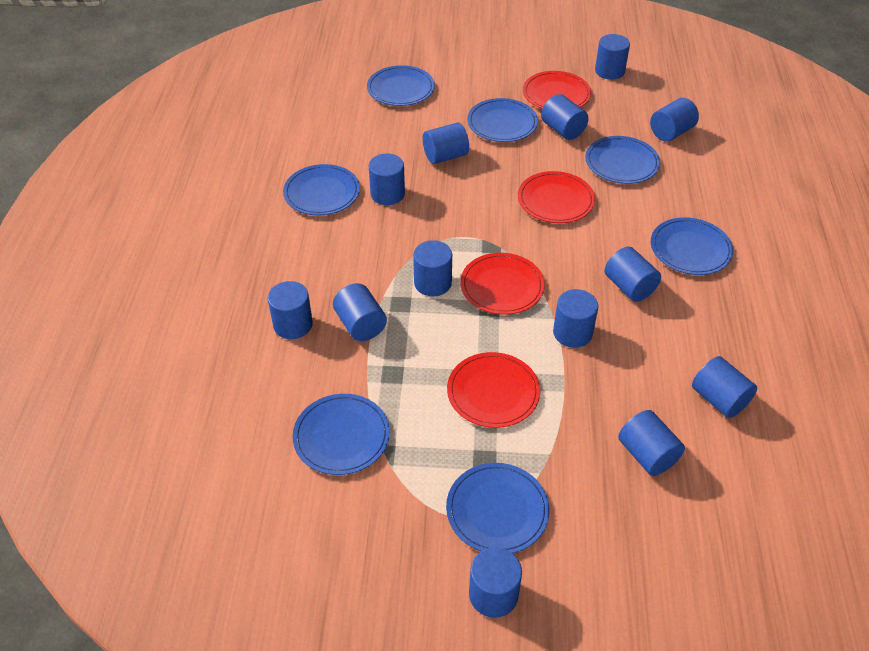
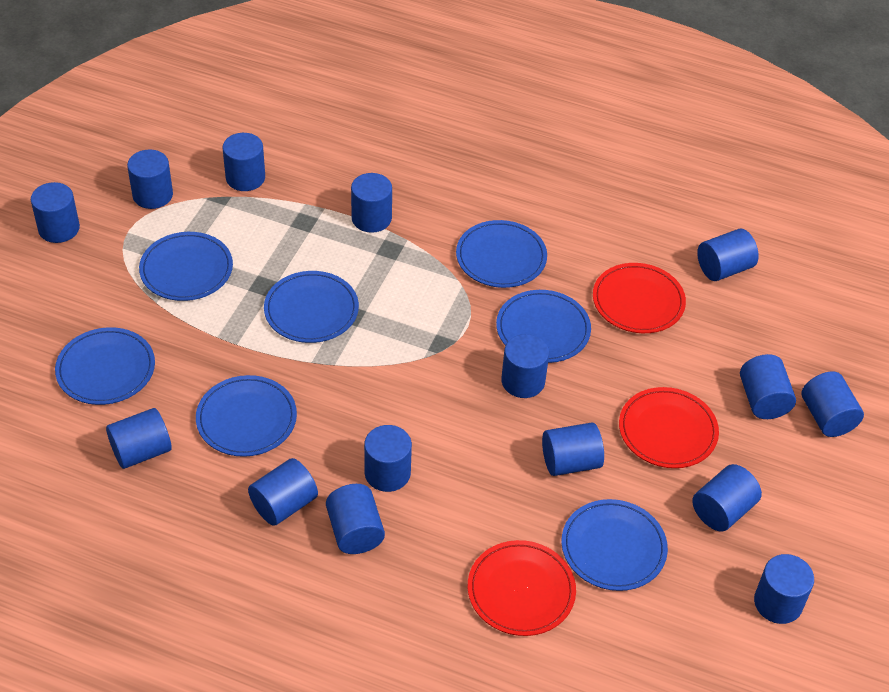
blue cylinder: [268,281,313,339] [333,283,387,341] [369,153,405,205] [413,240,452,297] [423,122,469,164] [469,547,522,618] [541,94,589,140] [553,289,598,348] [595,34,630,80] [605,247,661,302] [618,410,685,476] [650,98,699,142] [692,356,757,418] = 13 -> [31,182,80,243] [106,408,172,469] [127,149,173,209] [223,133,265,191] [248,458,318,526] [326,484,385,554] [351,173,392,233] [364,425,412,492] [501,334,549,398] [542,423,604,476] [692,464,762,532] [697,229,759,281] [740,354,796,419] [754,554,814,624] [802,371,864,437] = 15
red plate: [447,352,540,428] [460,253,545,315] [518,171,595,223] [523,71,591,109] = 4 -> [468,540,576,636] [593,263,686,333] [619,387,719,468] = 3

